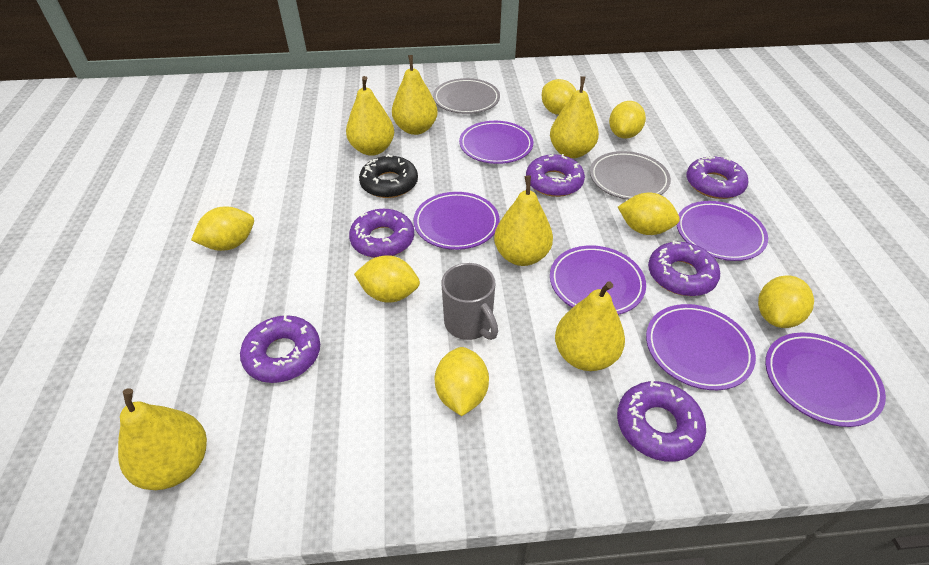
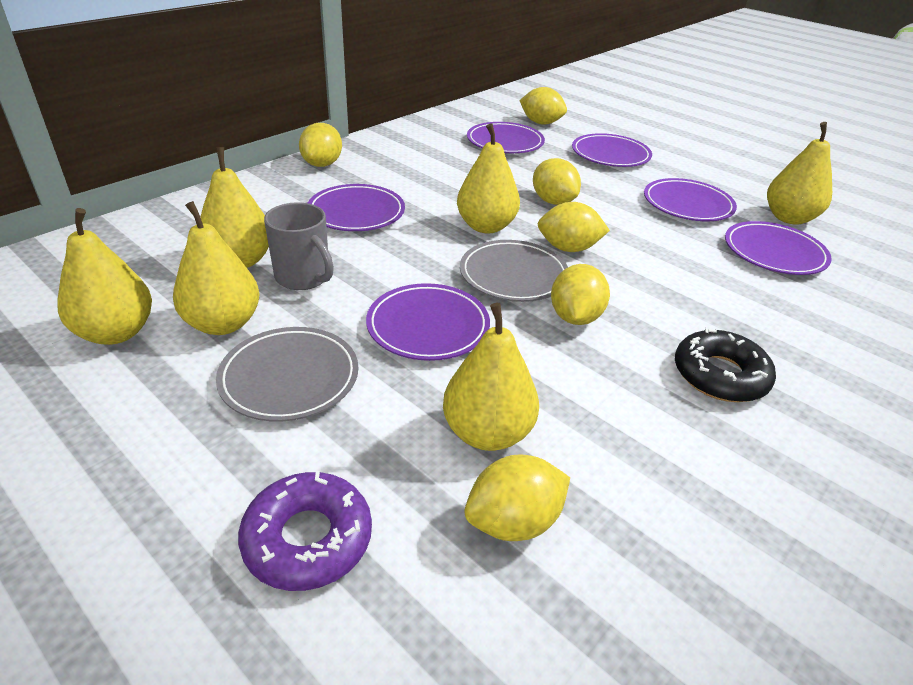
purple donut: [240,315,320,383] [349,209,414,258] [526,154,585,197] [617,380,706,462] [648,240,720,296] [686,156,748,199] = 6 -> [238,471,372,591] = 1
yellow lemon: [191,207,254,251] [354,255,420,303] [434,347,489,416] [542,79,576,115] [609,101,646,139] [618,193,680,235] [758,275,814,328] = 7 -> [299,123,342,167] [464,454,570,541] [519,87,567,125] [533,158,581,205] [538,202,610,252] [551,264,610,325] = 6

